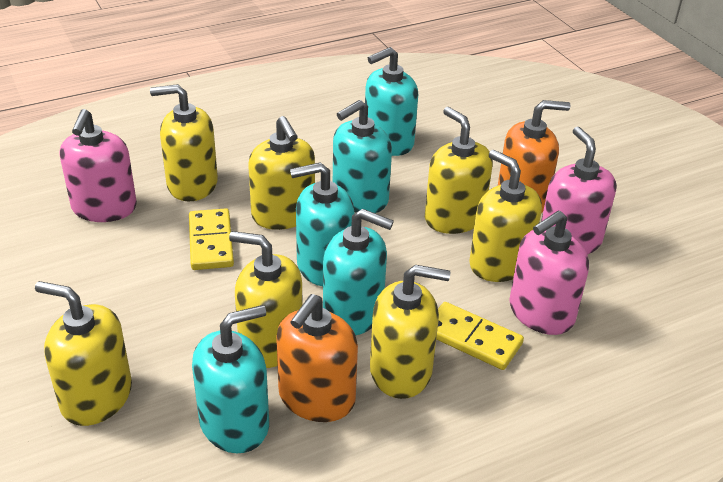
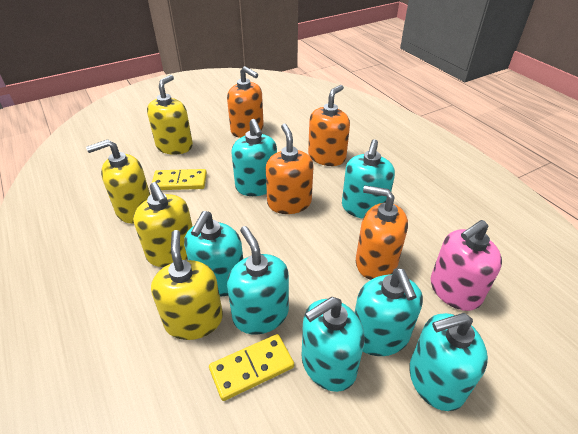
orange soap dispenser: [276,294,358,422] [498,100,570,213] = 2 -> [227,66,264,138] [266,124,314,214] [308,85,350,166] [356,185,408,280] = 4
pink soap dispenser: [60,109,137,222] [509,210,589,335] [541,127,616,255] = 3 -> [431,220,502,311] = 1
turquoise soap dispenser: [192,305,269,453] [290,162,355,286] [323,209,394,335] [333,100,392,213] [365,47,418,156] = 5 -> [184,211,243,296] [227,226,289,335] [231,119,277,196] [302,297,365,392] [342,139,395,219] [355,268,423,356] [409,313,488,411] = 7
yellow soap dispenser: [35,281,132,426] [150,84,218,202] [229,231,303,368] [248,116,315,230] [370,265,450,399] [425,107,493,234] [469,150,542,282] = 7 -> [86,139,150,223] [133,182,193,267] [147,75,193,155] [151,230,223,340] = 4

